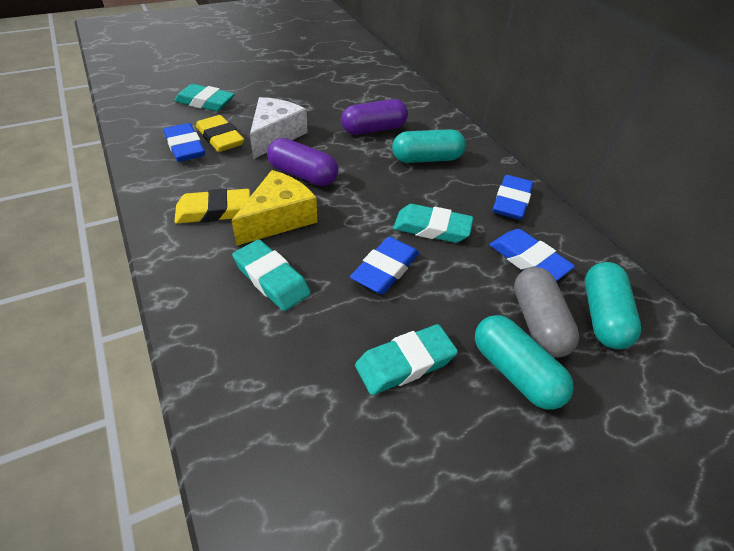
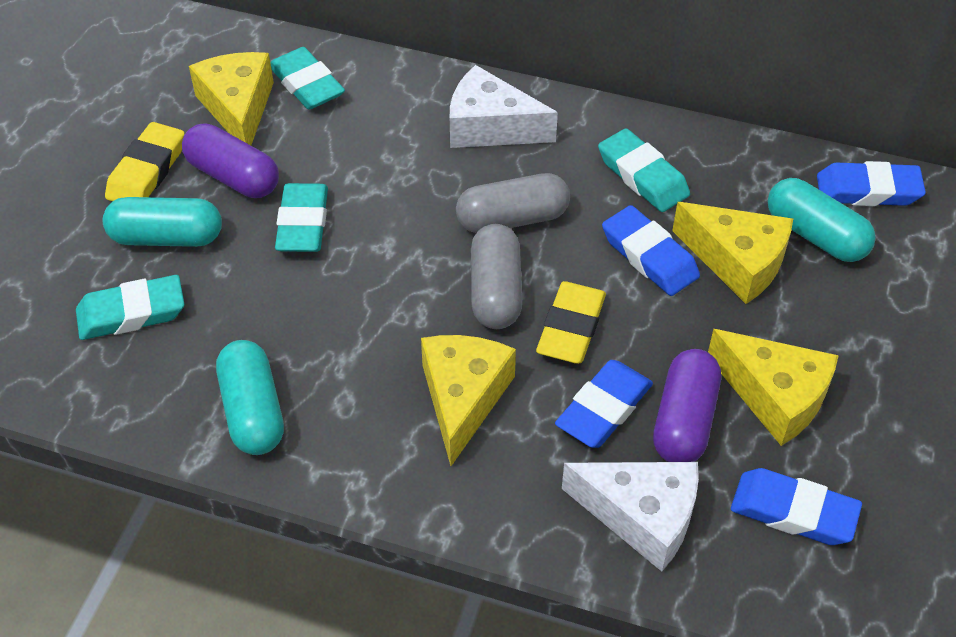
grey capsule: [514,267,580,358] = 1 -> [456,173,570,233] [471,224,522,329] = 2
white cheese: [250,97,308,159] = 1 -> [450,65,558,148] [562,462,699,572] = 2
yellow cheese: [231,170,317,245] = 1 -> [189,52,274,145] [421,335,516,466] [672,202,793,304] [708,329,839,446] = 4

